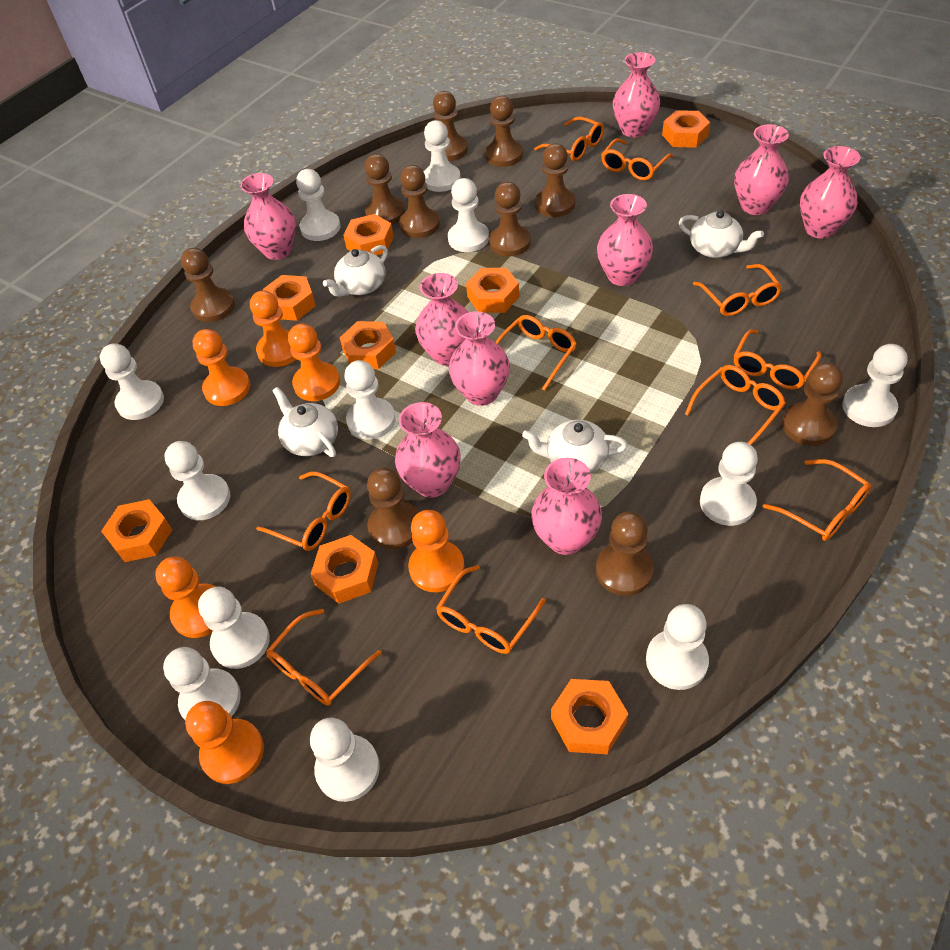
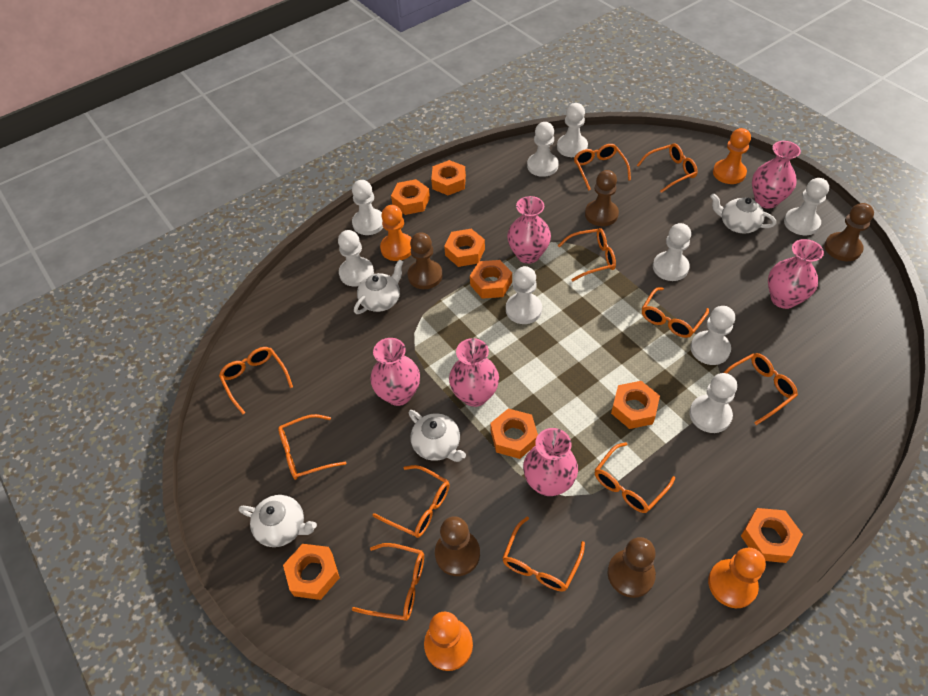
brown pawn: [181,248,235,322] [365,154,405,225] [367,468,419,549] [399,165,440,238] [433,91,468,161] [485,96,523,167] [489,182,531,256] [535,143,575,217] [596,512,654,596] [782,362,843,446] = 10 -> [408,232,443,289] [435,516,480,576] [585,170,619,226] [608,537,656,598] [825,203,874,261] = 5
orange glasses: [256,472,351,551] [266,609,381,706] [436,565,546,654] [495,315,577,391] [534,117,604,161] [601,138,673,181] [685,365,786,445] [693,264,782,316] [734,329,822,390] [763,459,871,541] = 10 -> [219,347,293,414] [278,414,346,480] [352,543,424,621] [373,465,450,538] [502,517,585,592] [558,228,616,281] [574,144,631,191] [595,442,675,513] [637,143,697,193] [642,287,709,338] [723,353,798,425] = 11
orange pawn: [155,556,216,638] [185,701,264,784] [192,329,250,406] [250,291,296,367] [288,323,340,401] [408,510,465,592] = 6 -> [380,205,411,261] [424,612,473,671] [708,548,766,608] [713,128,751,184] = 4
pink vase: [240,173,296,260] [395,402,461,498] [415,273,469,366] [449,311,510,406] [531,458,602,555] [597,194,653,286] [613,52,660,138] [734,124,789,215] [800,146,860,239] = 9 -> [370,338,420,406] [449,338,499,407] [507,196,551,264] [523,428,578,496] [752,141,801,209] [768,239,824,309] = 6
white pawn: [100,343,164,420] [163,647,241,720] [165,441,230,520] [198,586,270,669] [296,169,340,241] [310,718,380,802] [344,360,396,440] [424,120,461,192] [448,178,489,252] [646,604,709,690] [700,442,758,526] [842,344,908,427] = 12 -> [338,230,374,287] [352,180,383,235] [506,266,542,324] [527,122,558,177] [557,103,588,157] [653,223,691,281] [689,373,737,433] [690,306,735,365] [784,178,829,235] = 9

